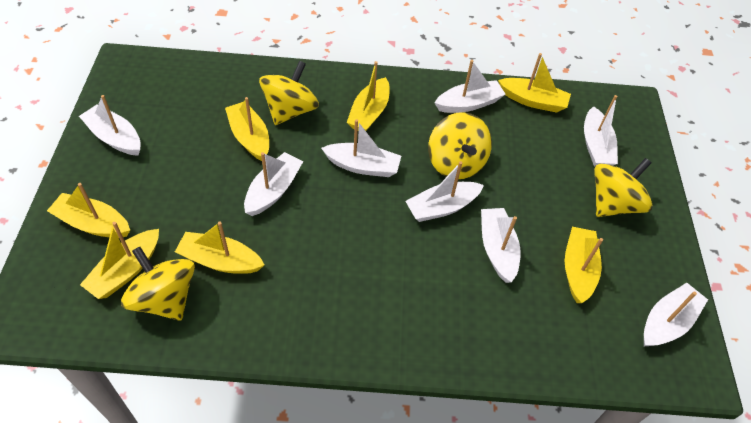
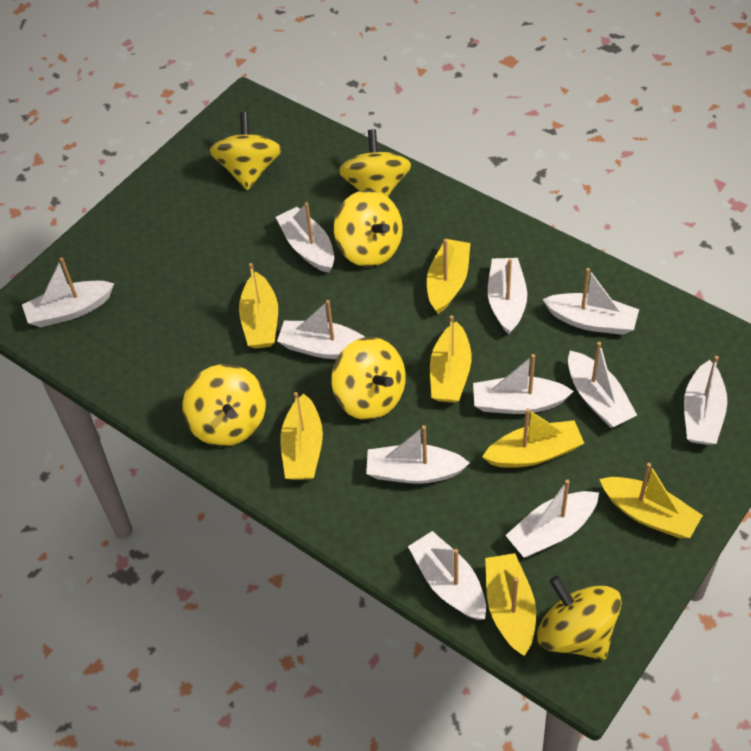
white boat: [79,95,141,156] [244,152,304,216] [321,119,401,177] [405,161,484,222] [434,60,505,113] [481,208,521,283] [584,95,618,167] [644,283,708,346] = 8 -> [22,257,114,327] [276,202,334,273] [277,300,365,359] [366,425,470,484] [408,531,486,620] [473,354,574,414] [488,258,527,334] [505,480,599,557] [542,268,639,335] [568,342,637,428] [684,356,727,445] = 11
yellow spinning top: [121,247,195,321] [259,60,319,125] [428,112,492,179] [594,158,653,217] = 4 -> [183,364,266,446] [209,112,282,190] [331,337,406,420] [334,190,403,267] [338,129,412,197] [537,576,622,660] = 6

